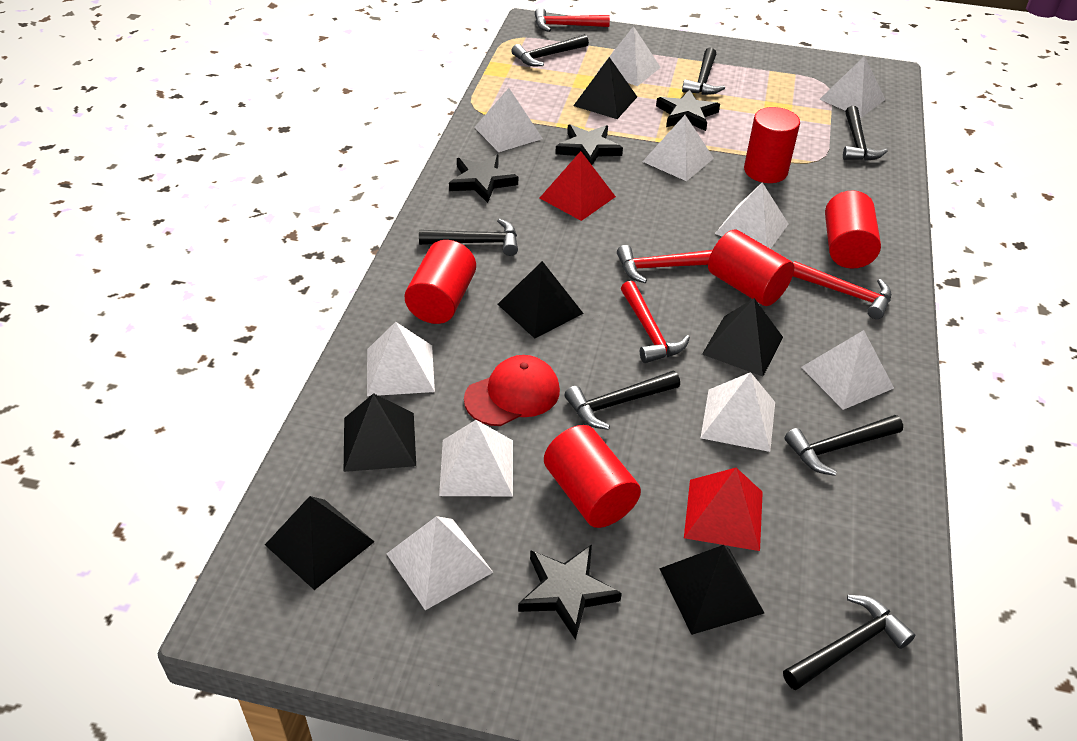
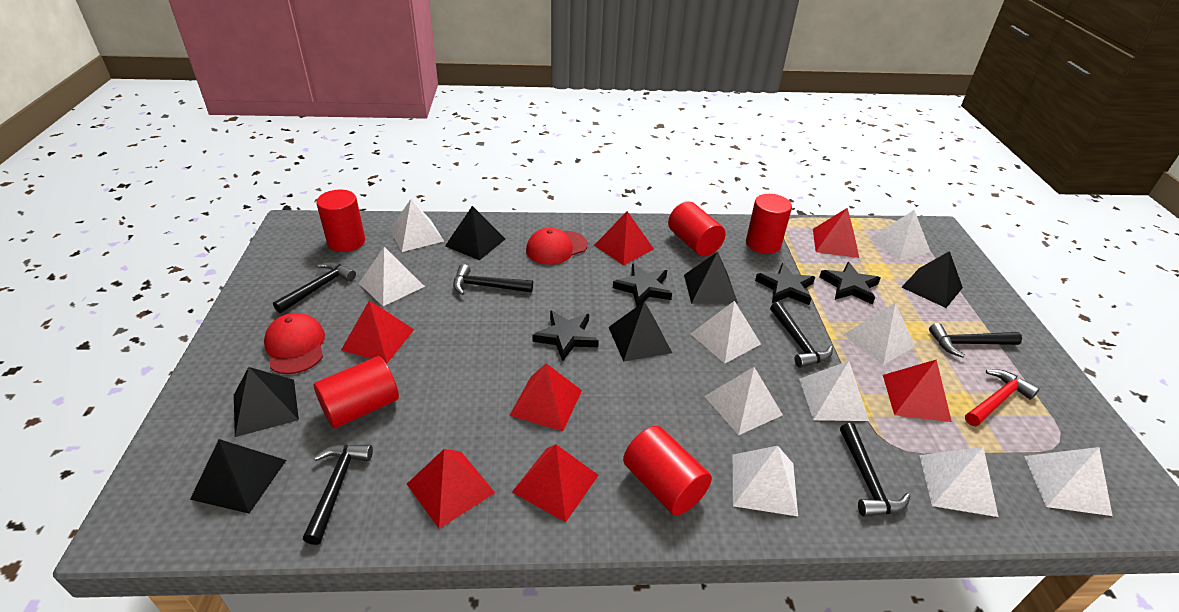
black hammer: [419,218,518,256] [511,34,589,66] [565,371,680,430] [682,47,725,95] [783,595,915,690] [785,415,903,476] [843,106,888,161] = 7 -> [273,262,356,313] [303,444,373,545] [453,264,533,295] [770,302,833,368] [840,423,910,517] [929,323,1022,358] = 6
red cap: [464,355,560,426] = 1 -> [264,313,325,374] [526,228,588,265] = 2
red hammer: [535,8,610,32] [617,245,712,283] [621,281,690,363] [793,261,891,319] = 4 -> [965,369,1039,426] = 1
red pyramid: [540,151,616,221] [684,468,763,551] = 2 -> [341,300,414,363] [407,449,495,529] [509,363,582,431] [512,444,598,522] [594,211,654,266] [813,208,859,258] [883,359,952,422] = 7

